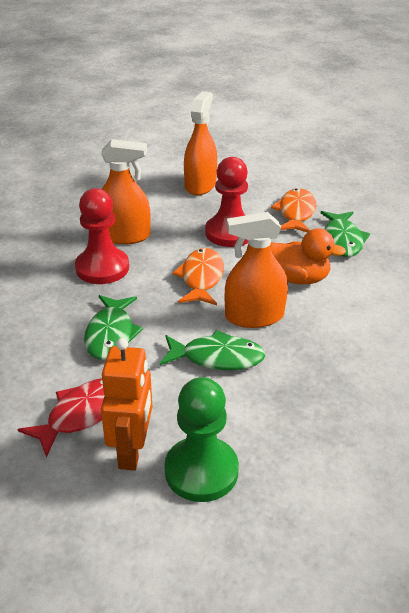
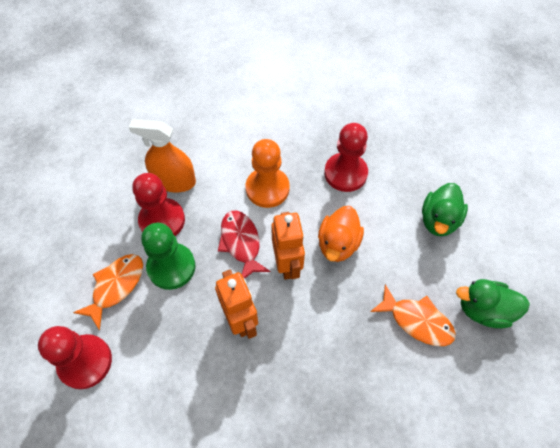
green duck: none = 0 -> [422,183,468,237] [456,279,530,328] = 2
green fish: [84,295,143,360] [160,330,265,370] [321,211,370,257] = 3 -> none = 0
orange pawn: none = 0 -> [246,139,290,208] = 1
orange robot: [101,338,152,470] = 1 -> [215,270,258,339] [271,212,305,280] = 2
orange spray bottle: [101,139,151,244] [184,91,217,195] [225,212,288,328] = 3 -> [129,119,196,192] = 1
red pawn: [75,188,129,284] [205,157,248,247] = 2 -> [38,326,112,389] [132,173,185,236] [324,123,368,192] = 3

